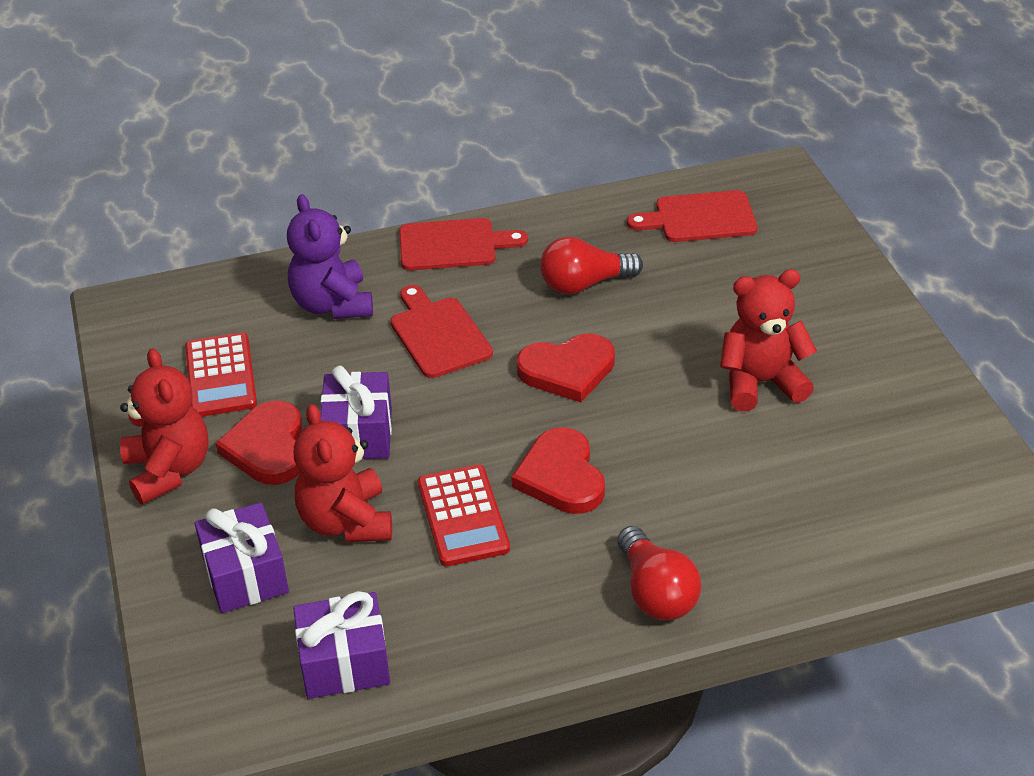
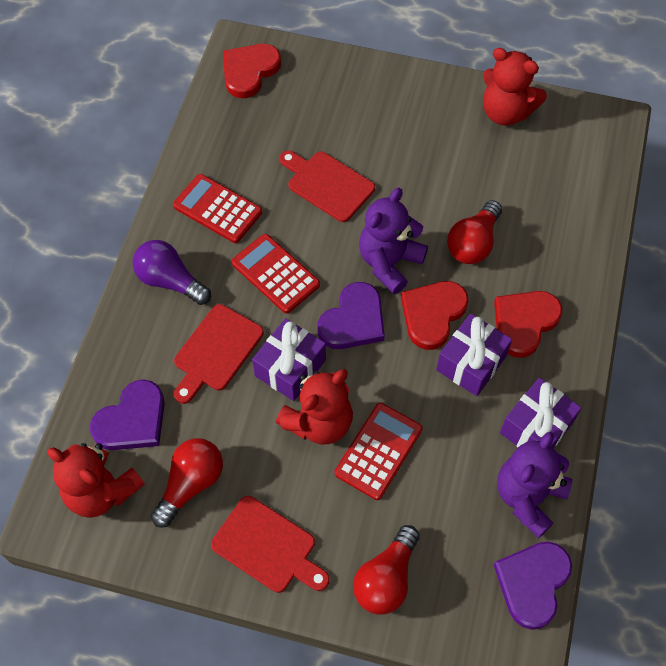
purple heart: none = 0 -> [90,379,165,450] [317,282,385,349] [494,542,572,630] = 3
purple light bulb: none = 0 -> [133,240,211,305] = 1
purple teddy bear: [287,194,373,319] = 1 -> [359,188,428,294] [497,432,572,538] = 2
red calculator: [185,332,257,417] [418,465,510,566] = 2 -> [173,174,262,243] [232,234,320,314] [335,403,423,500] = 3
red light bulb: [540,237,643,294] [617,526,702,620] = 2 -> [151,438,223,528] [353,525,420,615] [447,200,502,264] = 3

